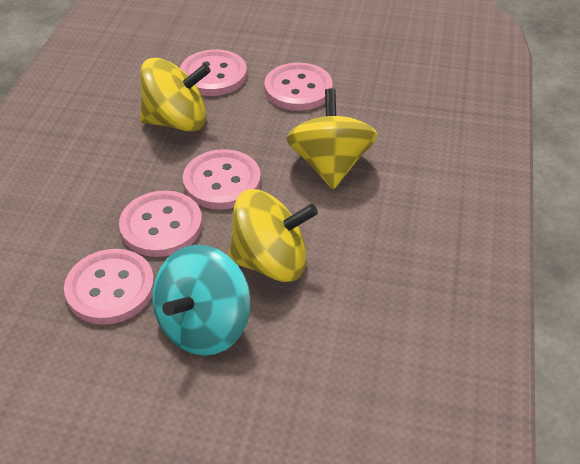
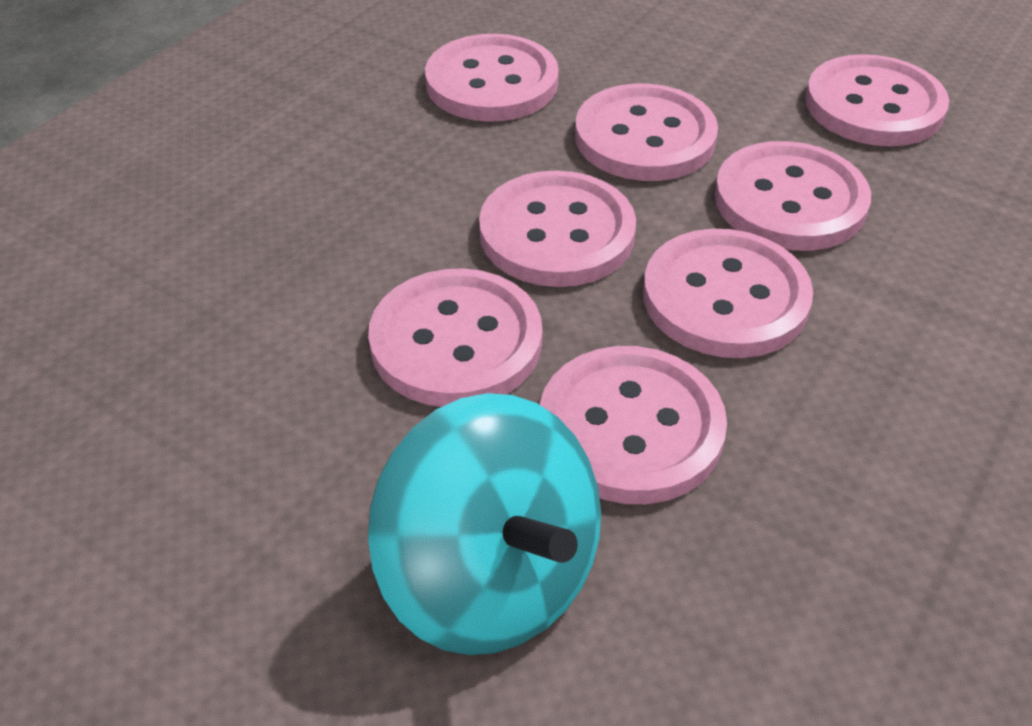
pink button: [64,249,155,325] [119,190,202,257] [180,50,247,96] [183,149,261,210] [264,63,333,111] = 5 -> [368,268,543,407] [425,34,559,122] [479,171,636,287] [539,346,727,504] [575,84,718,181] [643,229,813,358] [714,141,871,251] [805,54,949,146] = 8
yellow spinning top: [140,58,211,132] [228,189,318,282] [286,88,378,189] = 3 -> none = 0

